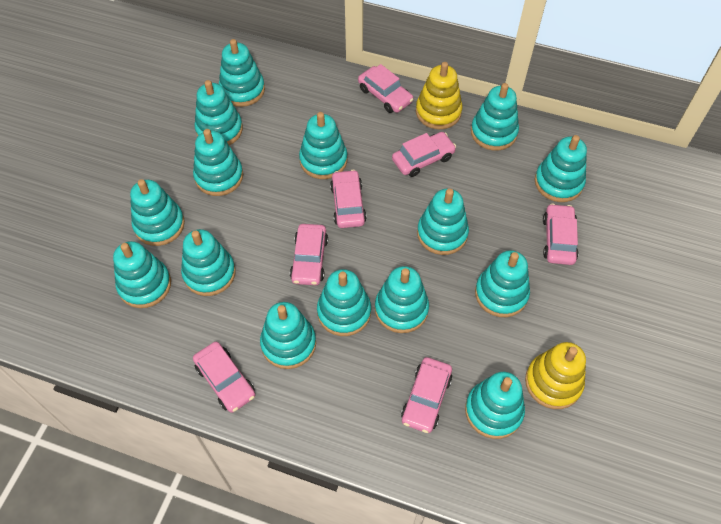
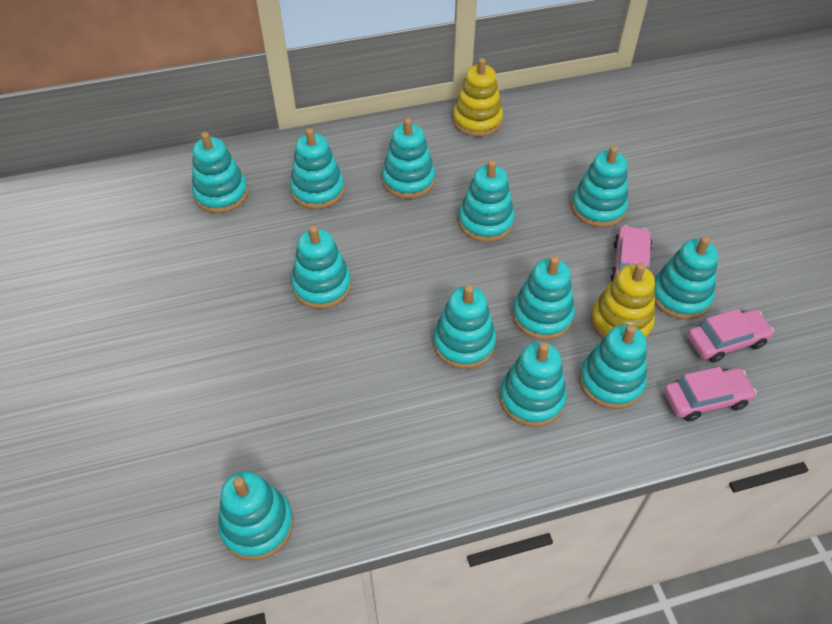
pink car: [193,342,255,413] [290,224,328,285] [330,170,367,228] [358,64,414,113] [392,132,456,177] [401,357,452,433] [543,203,578,265] = 7 -> [610,225,652,281] [664,367,757,422] [688,309,774,363] = 3
turquoise stacking toy: [113,241,171,308] [130,179,185,246] [181,229,236,296] [193,129,243,196] [195,80,243,145] [219,39,265,107] [260,302,316,369] [299,112,347,179] [317,269,371,336] [375,266,429,333] [417,189,469,255] [465,372,525,439] [471,83,519,151] [475,250,530,317] [535,135,587,202] = 15 -> [192,132,248,213] [218,471,293,561] [290,128,345,209] [291,226,352,309] [382,118,435,199] [433,285,496,369] [458,160,515,242] [499,342,567,427] [512,256,575,340] [571,146,628,228] [579,325,647,409] [655,236,718,320] = 12

